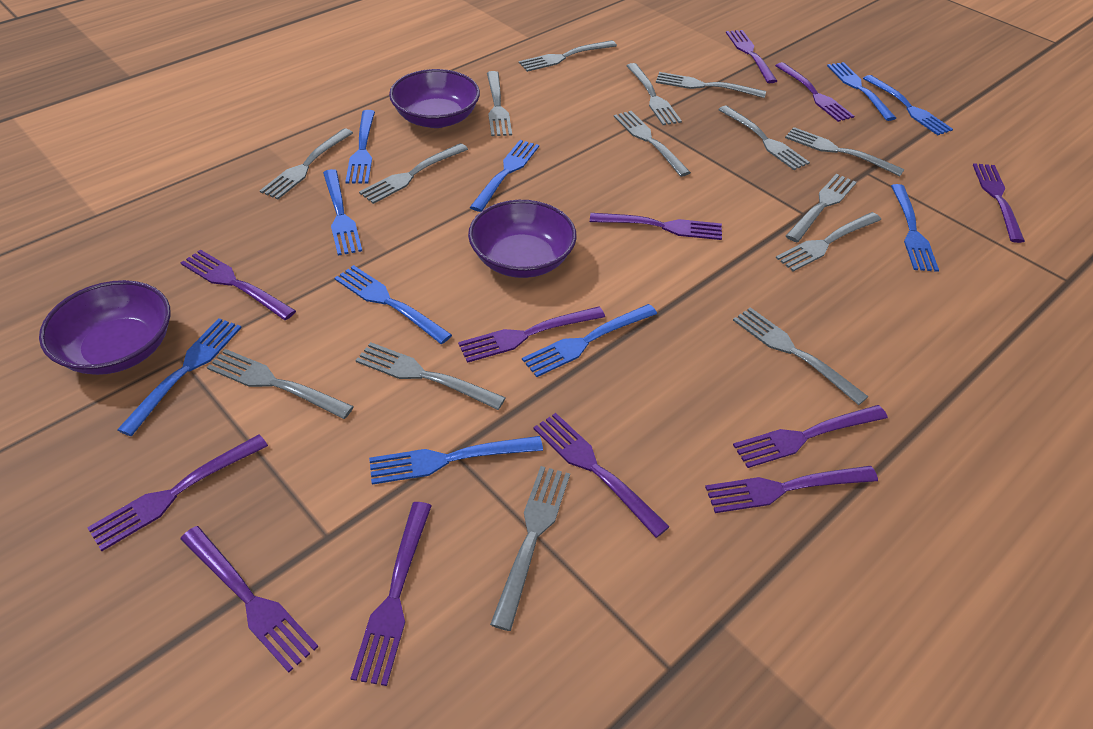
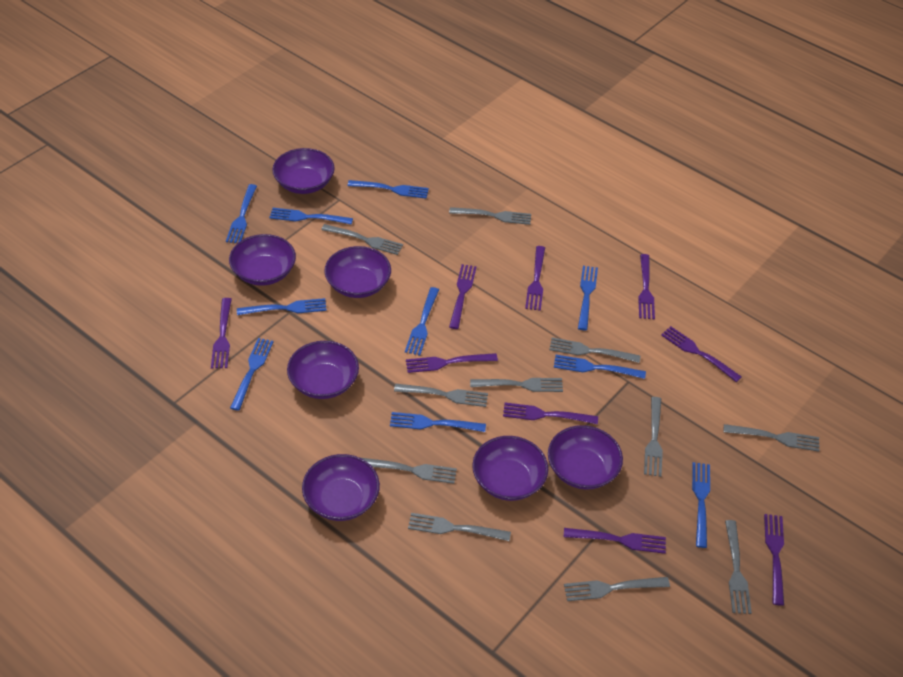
grey fork: [207,349,354,419] [260,128,353,199] [355,342,506,410] [359,143,468,204] [487,71,512,136] [490,466,570,631] [519,40,617,72] [614,111,691,177] [626,63,682,125] [656,72,766,98] [718,105,810,170] [733,307,869,405] [776,212,881,271] [785,127,904,176] [786,174,856,242] = 15 -> [321,224,403,255] [361,458,457,484] [394,384,488,407] [408,513,511,541] [449,207,531,225] [470,378,563,392] [549,337,641,363] [564,577,670,601] [644,397,663,477] [723,424,820,452] [725,520,752,614] = 11
purple bowl: [39,280,171,375] [389,69,480,128] [468,200,577,278] = 3 -> [229,234,296,286] [272,148,334,194] [287,341,359,399] [302,454,380,521] [324,246,391,298] [472,436,548,501] [548,425,623,490] = 7
purple fork: [87,434,268,551] [180,526,318,673] [181,250,296,320] [350,502,432,686] [458,307,605,363] [533,413,670,538] [590,213,722,240] [705,466,878,513] [726,30,777,83] [733,405,888,468] [775,62,854,122] [973,163,1025,243] = 12 -> [211,298,232,368] [406,353,498,373] [449,264,477,329] [503,403,598,424] [525,246,545,311] [564,528,666,554] [638,254,655,319] [661,326,742,382] [764,514,784,606] = 9

